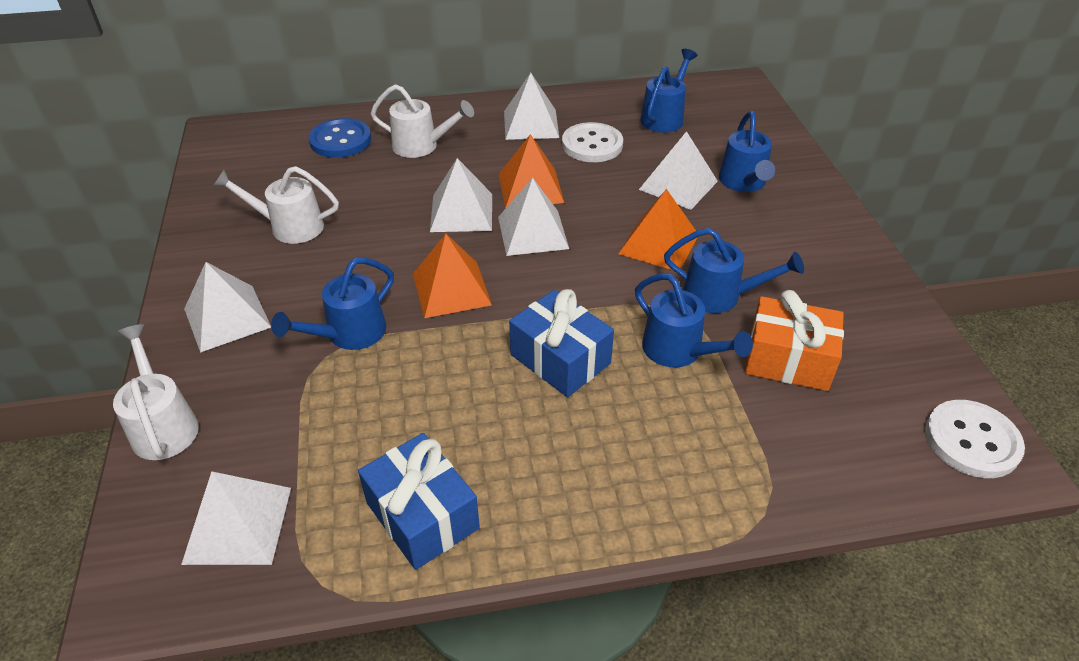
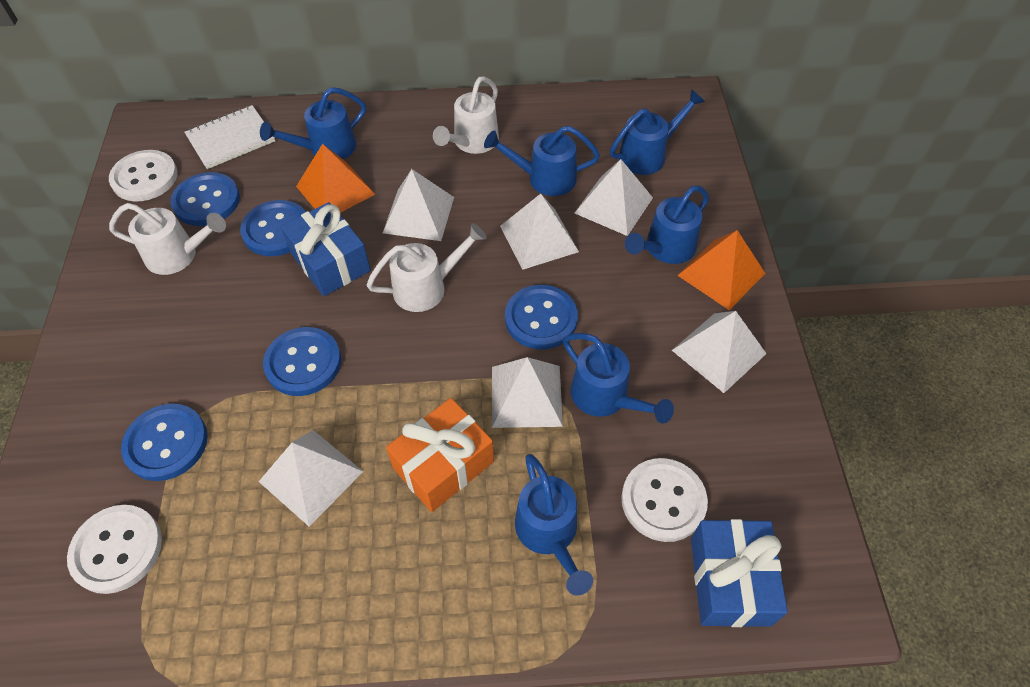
blue button: [308,118,371,158] = 1 -> [121,404,208,481] [170,172,240,226] [240,200,306,256] [263,327,341,396] [505,285,578,349] = 5
blue watering can: [271,257,394,350] [635,273,753,368] [640,49,697,133] [664,228,804,313] [719,111,775,192] = 5 -> [260,87,366,159] [484,126,600,196] [515,454,593,596] [563,333,674,424] [610,89,705,175] [625,185,709,264] = 6
orange pyramid: [413,234,492,318] [499,134,565,208] [618,189,698,270] = 3 -> [296,144,375,213] [677,230,765,310] = 2
white button: [562,122,623,162] [925,400,1025,478] = 2 -> [67,505,162,594] [109,150,178,202] [621,458,708,542] = 3
white notebook: none = 0 -> [184,105,275,169] = 1

